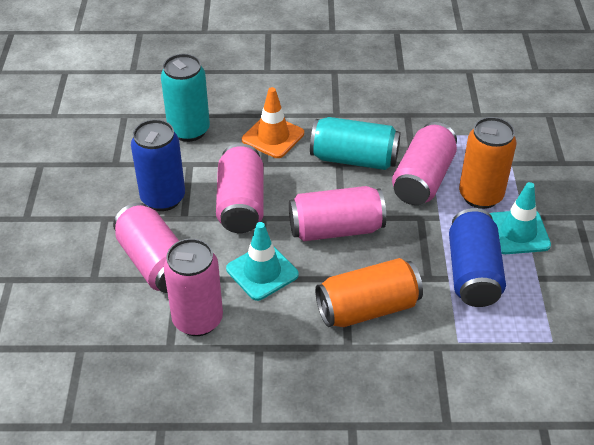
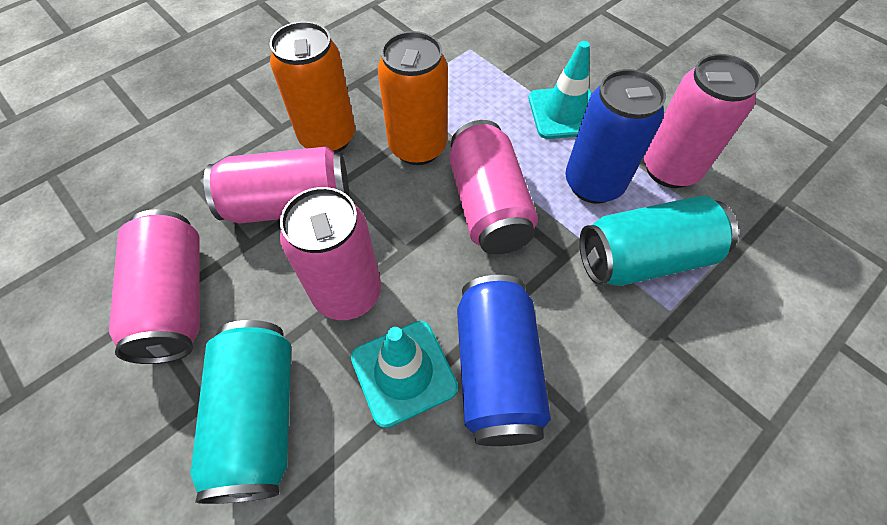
orange traffic cone: [242,87,304,158] = 1 -> none = 0

